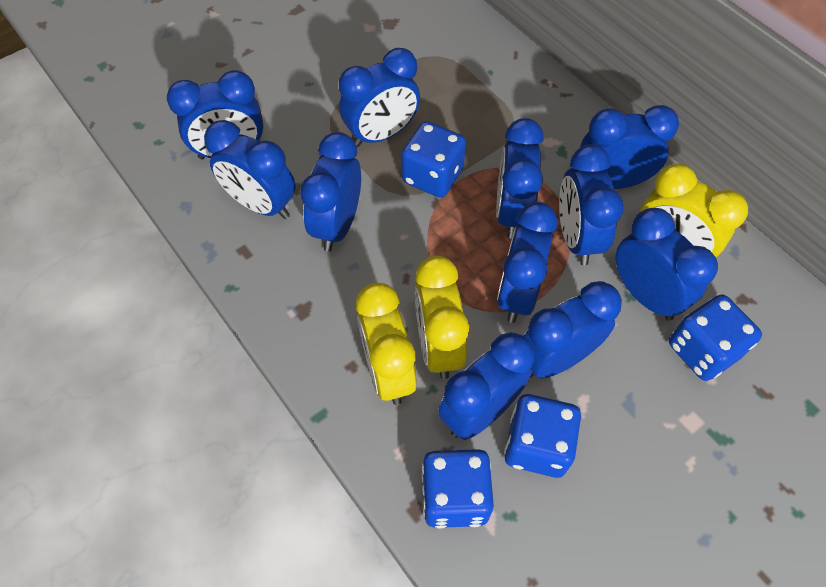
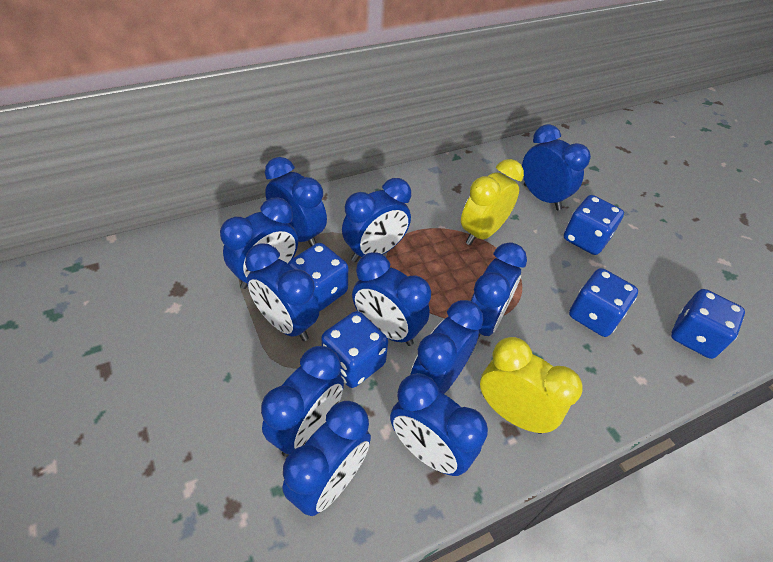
blue dice: [401,121,466,198] [422,449,494,528] [504,394,581,478] [669,294,762,381] = 4 -> [288,243,348,311] [321,311,388,388] [564,195,624,255] [569,268,638,337] [671,289,745,359] = 5
yellow clock: [356,283,417,405] [415,256,469,379] [640,164,748,257] = 3 -> [461,159,524,245] [480,337,583,434] = 2

